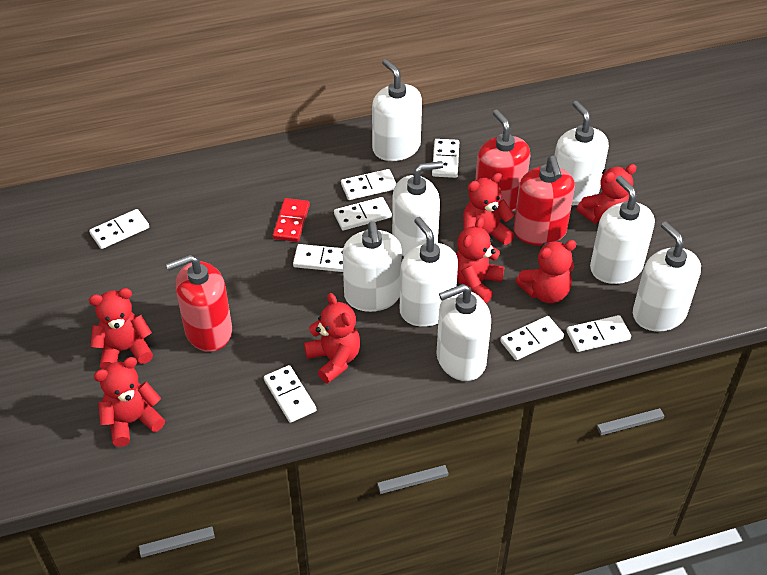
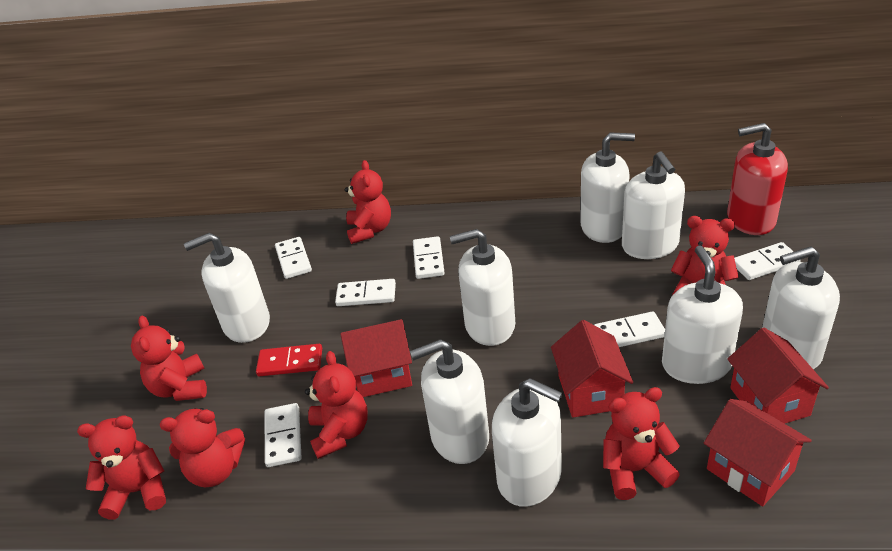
red house: none = 0 -> [340,319,412,397] [551,320,633,417] [704,399,812,506] [727,327,829,424] = 4
red soap dispenser: [166,255,232,352] [475,109,530,211] [514,156,575,245] = 3 -> [727,123,788,235] = 1
white domino: [89,209,149,249] [264,365,316,423] [293,244,343,272] [334,197,392,231] [341,169,396,200] [432,139,459,178] [500,316,564,360] [566,315,631,352] = 8 -> [265,403,302,467] [275,237,312,279] [335,279,396,306] [413,236,445,279] [594,311,665,347] [734,242,801,280] = 6

